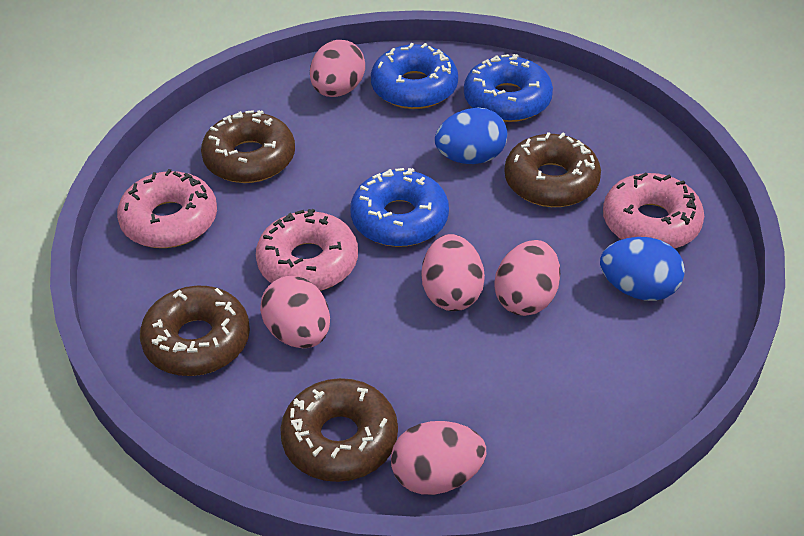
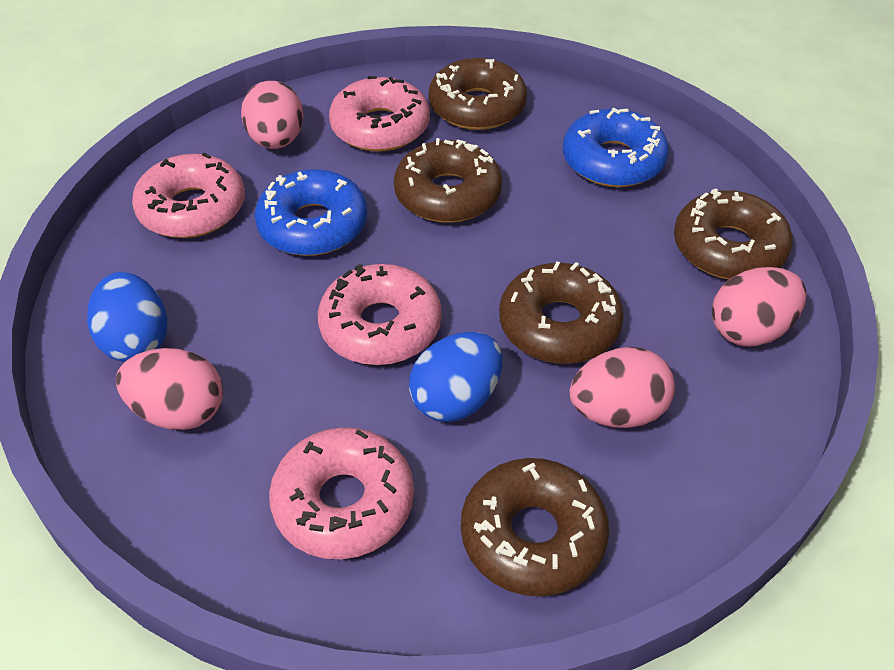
blue donut: [350,168,449,247] [371,43,458,109] [464,54,553,122] = 3 -> [255,169,368,256] [563,108,669,187] = 2
brown donut: [140,286,250,376] [201,110,295,183] [280,378,398,482] [504,132,601,207] = 4 -> [394,138,502,223] [428,58,527,130] [461,458,609,596] [499,261,624,364] [674,188,793,279] = 5
pink donut: [117,169,217,248] [256,209,358,291] [603,173,704,249] = 3 -> [132,153,245,238] [269,427,414,559] [318,264,442,365] [329,76,430,152] = 4
pink egg: [260,276,330,348] [310,40,365,97] [391,421,486,495] [422,234,485,311] [494,240,560,316] = 5 -> [116,348,223,430] [241,81,303,149] [569,347,675,428] [712,267,806,347] = 4

